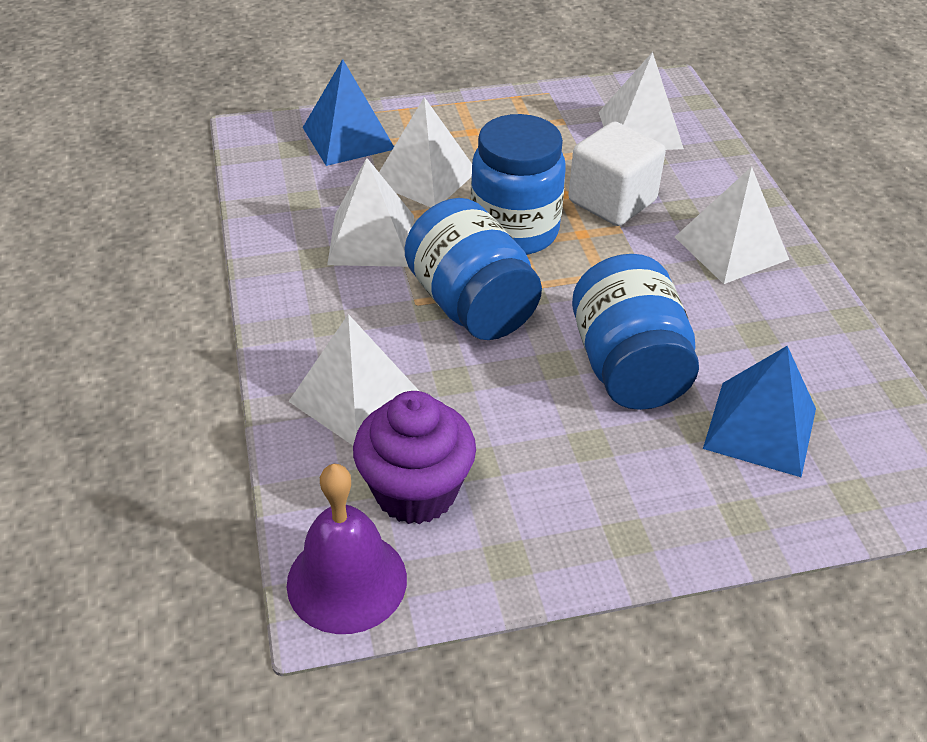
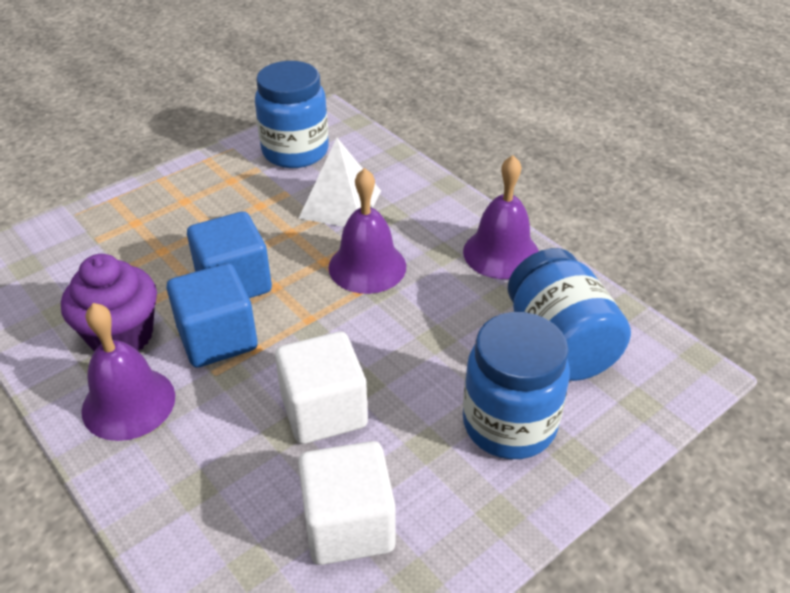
blue cube: none = 0 -> [166,263,258,368] [187,211,272,298] = 2
blue pyramid: [303,59,394,166] [703,346,816,477] = 2 -> none = 0
purple bell: [287,464,407,634] = 1 -> [81,303,175,441] [329,168,406,294] [463,155,539,279] = 3
white cube: [568,121,666,226] = 1 -> [275,332,368,444] [298,441,396,565] = 2
white pyramid: [288,314,419,445] [327,158,414,267] [379,97,472,207] [599,52,684,150] [675,167,789,284] = 5 -> [299,138,381,227] = 1

